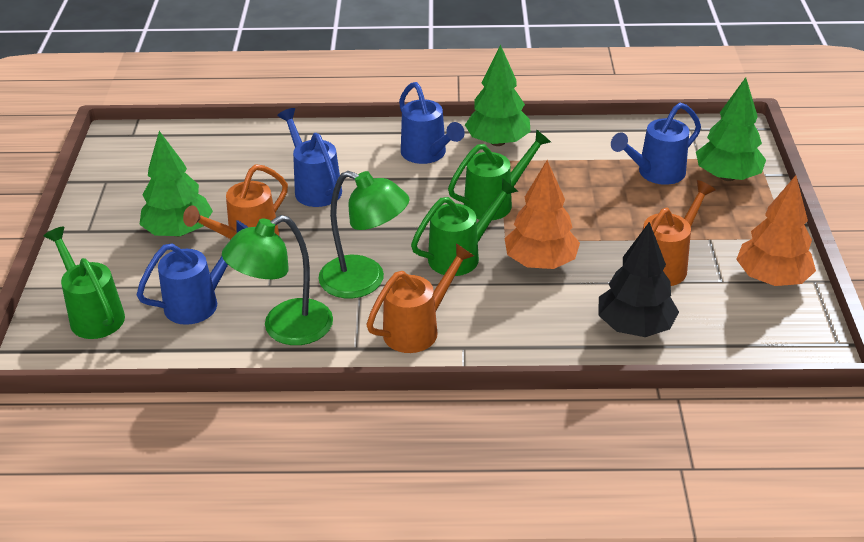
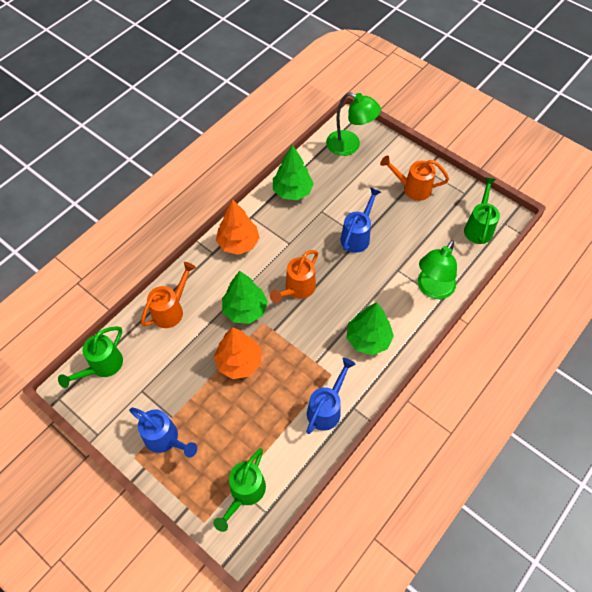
black tree: [598,222,679,337] = 1 -> none = 0
blue watering can: [137,220,248,325] [277,108,342,207] [399,82,465,164] [611,103,701,185] = 4 -> [129,407,197,458] [306,358,356,434] [340,187,381,253] = 3

